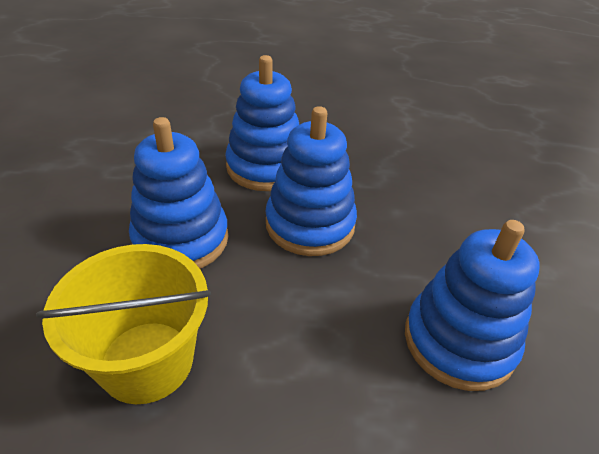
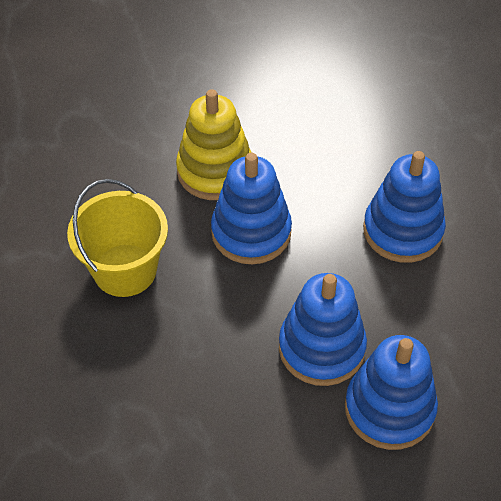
yellow stacking toy: none = 0 -> [176,89,252,200] = 1

